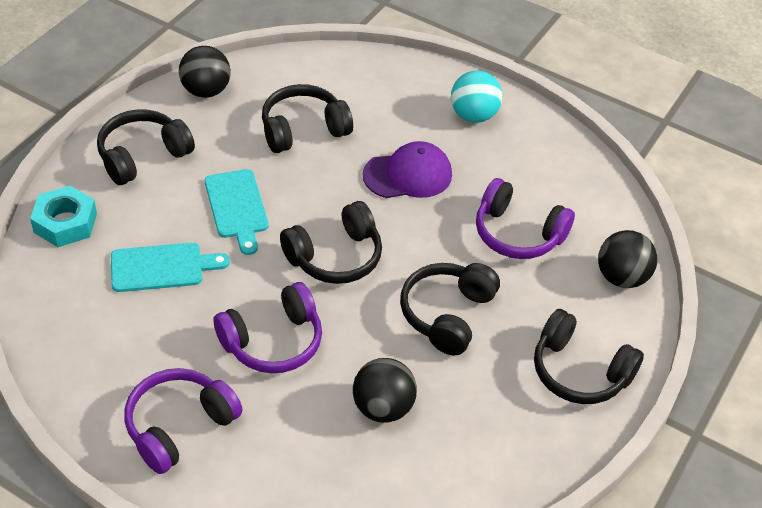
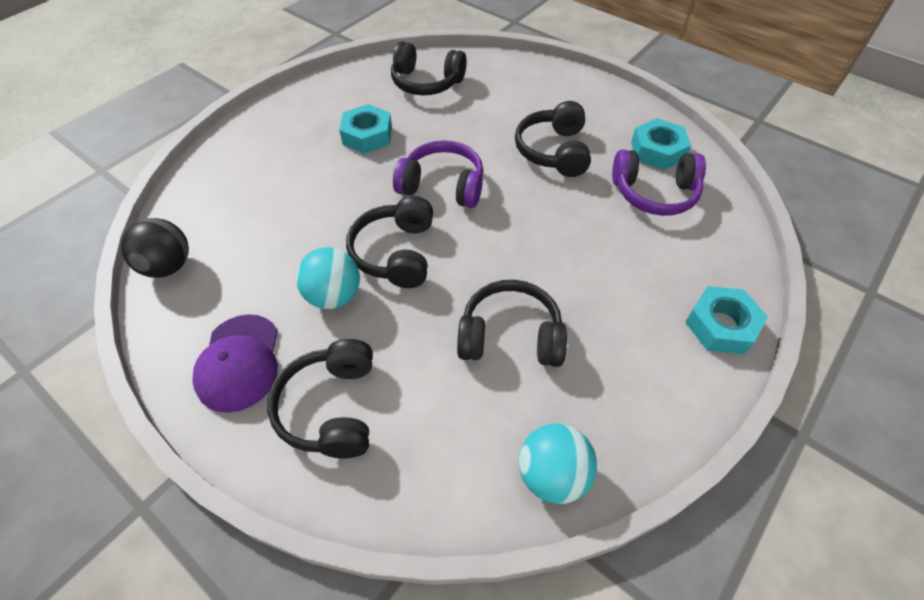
black ball: [179,46,231,98] [353,358,417,423] [598,230,657,288] = 3 -> [121,218,189,278] = 1
purple headphones: [124,368,243,474] [214,282,322,373] [476,178,575,259] = 3 -> [393,140,483,208] [612,150,706,216] = 2
turquoise ball: [451,71,502,123] = 1 -> [296,247,360,309] [519,424,597,504] = 2
turquoise cutting board: [111,243,230,292] [205,169,269,255] = 2 -> none = 0
turquoise nut: [30,186,97,247] = 1 -> [339,104,392,154] [631,118,691,170] [685,286,768,354] = 3

